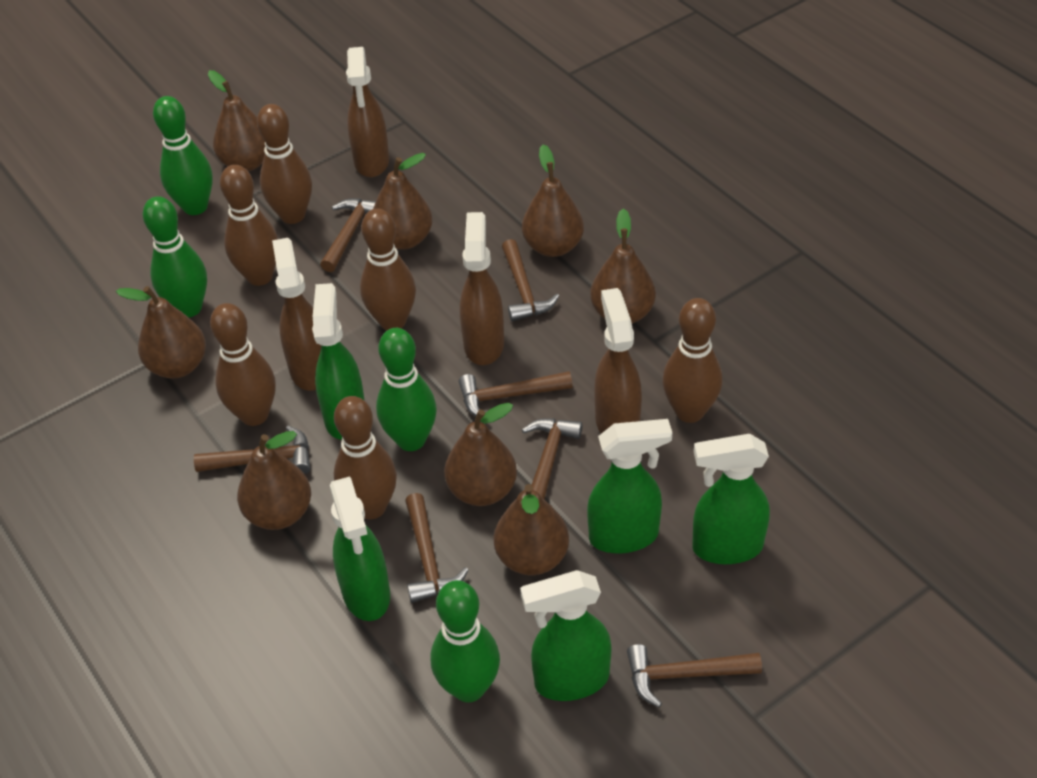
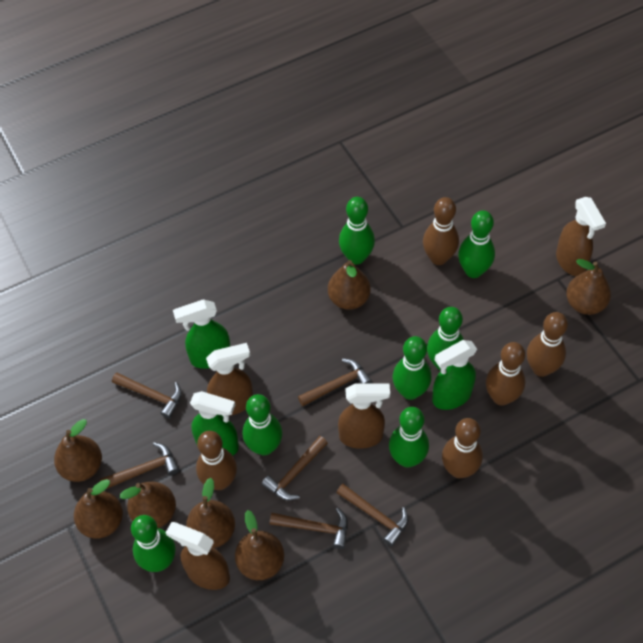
brown bowling pin: [210,303,276,426] [220,165,278,286] [257,104,312,224] [334,396,397,519] [360,209,416,330] [662,298,723,423] = 6 -> [196,431,237,490] [423,197,459,265] [442,418,483,479] [486,342,525,406] [527,312,568,377] = 5
brown hammer: [194,425,310,474] [320,198,376,272] [405,493,468,603] [458,371,573,416] [502,239,559,322] [522,418,583,500] [627,644,762,707] = 7 -> [100,442,179,489] [112,372,182,419] [262,436,328,501] [270,508,348,549] [298,358,372,406] [336,484,409,546] = 6
brown pear: [116,286,206,378] [208,70,265,171] [237,431,311,530] [373,153,433,250] [444,403,517,506] [494,484,569,575] [522,144,584,257] [590,209,656,324] = 8 -> [54,419,102,482] [74,479,123,539] [120,482,176,528] [186,478,235,548] [235,510,284,580] [328,260,371,310] [566,259,611,315] = 7
green bowling pin: [143,196,207,317] [153,96,213,215] [376,328,437,451] [431,580,500,702] = 4 -> [131,515,175,572] [243,394,282,456] [339,197,375,265] [389,407,429,468] [393,336,431,400] [427,307,464,371] [458,210,495,278] = 7
green spray bottle: [312,283,365,440] [330,476,390,621] [520,570,612,701] [587,419,672,553] [692,434,770,564] = 5 -> [173,299,230,369] [190,391,239,455] [432,340,477,410] = 3

